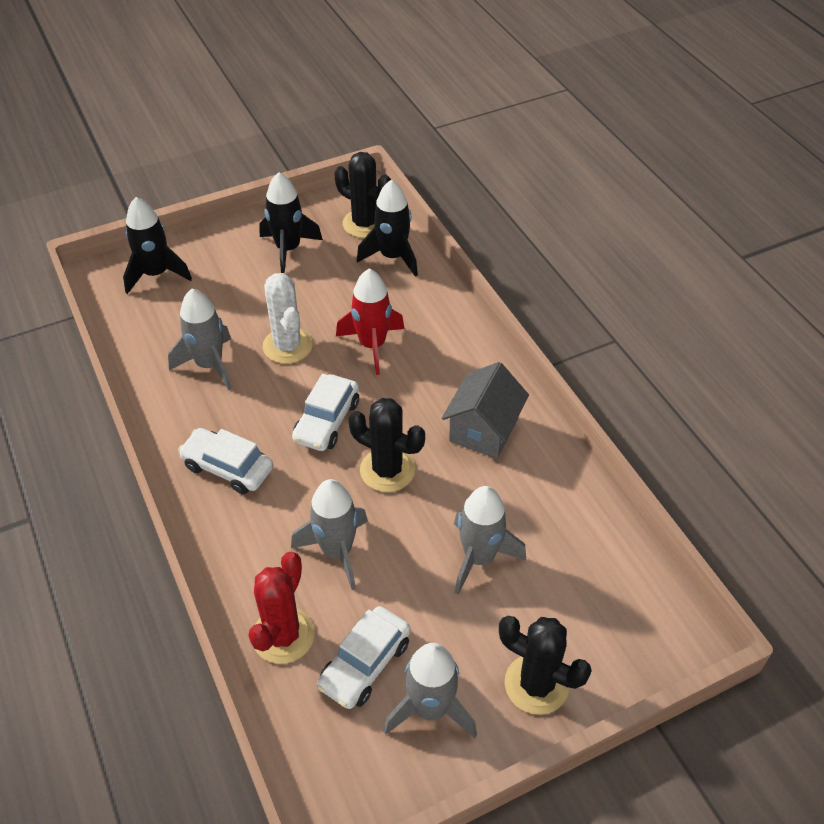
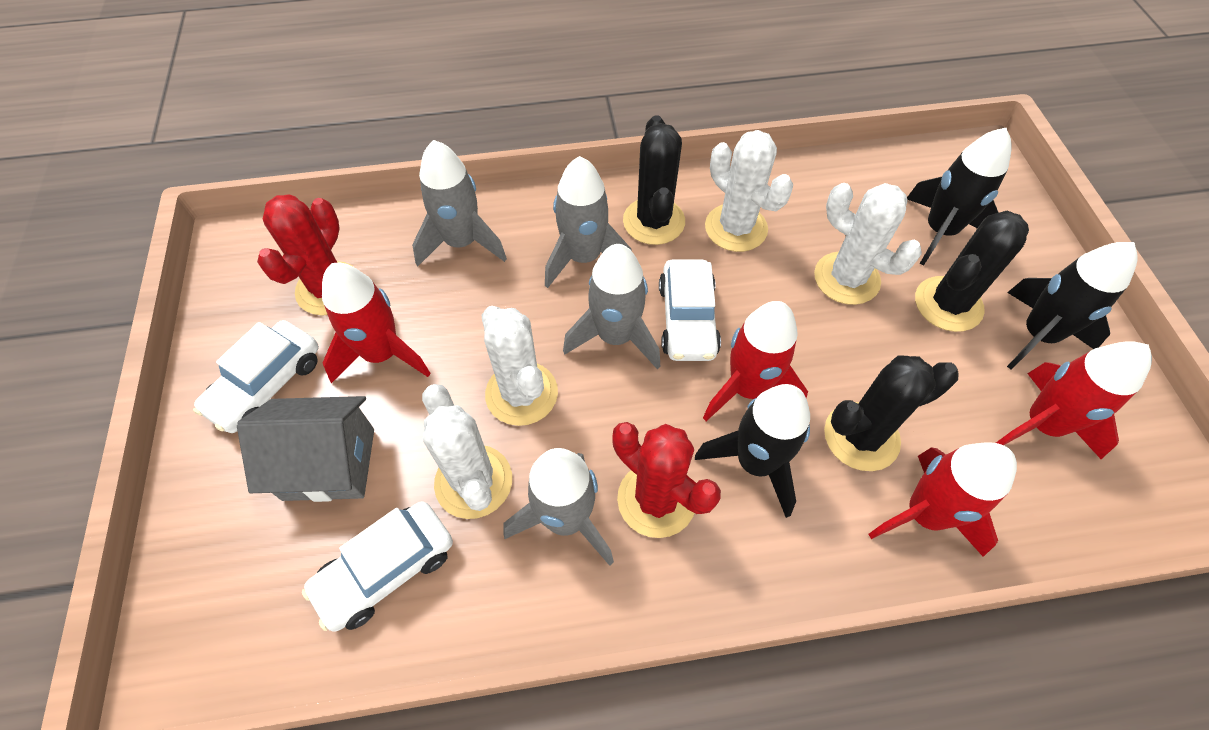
red cactus: [248,552,315,664] = 1 -> [257,194,354,316] [612,422,721,538] = 2
red rocket: [336,269,405,375] = 1 -> [322,263,431,383] [703,301,808,421] [868,442,1017,557] [996,342,1152,459] = 4
white cactus: [263,273,313,364] = 1 -> [422,384,512,519] [482,306,558,426] [705,130,793,252] [814,183,922,305] = 4

